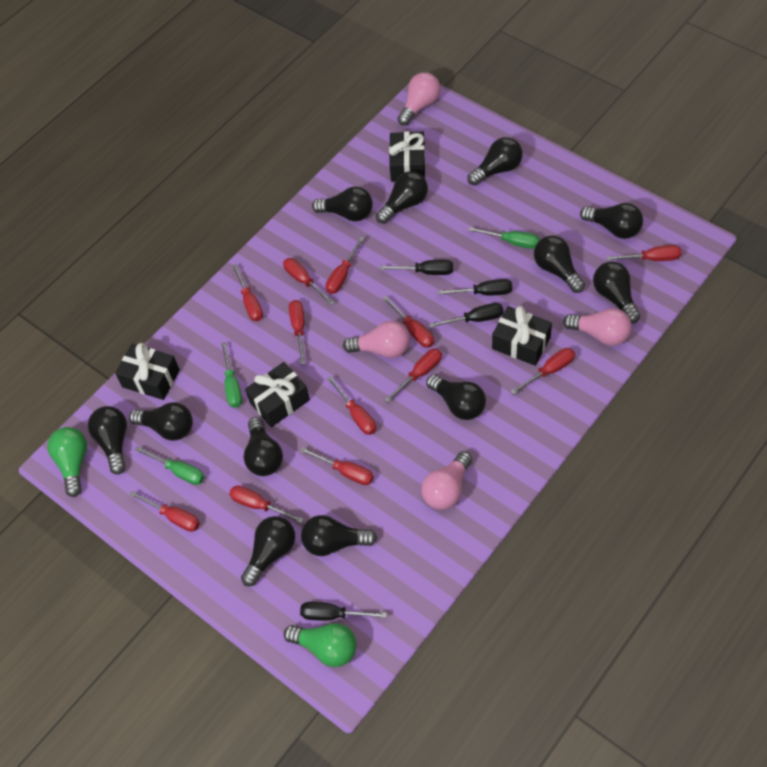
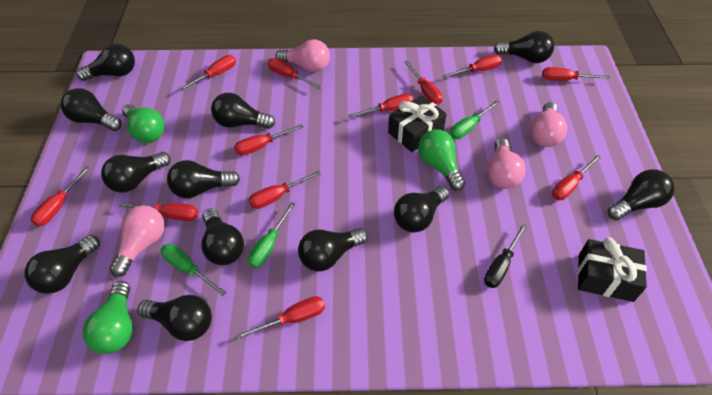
black gift: [115,343,180,400] [245,362,310,427] [389,131,425,182] [492,306,552,366] = 4 -> [388,95,447,152] [578,237,647,302] = 2
black screwdriver: [300,602,387,621] [380,260,453,275] [429,303,504,328] [438,279,512,296] = 4 -> [484,223,527,288] = 1
green light bulb: [47,427,87,497] [284,623,357,667] = 2 -> [83,281,133,354] [122,104,165,143] [418,129,465,191] = 3

